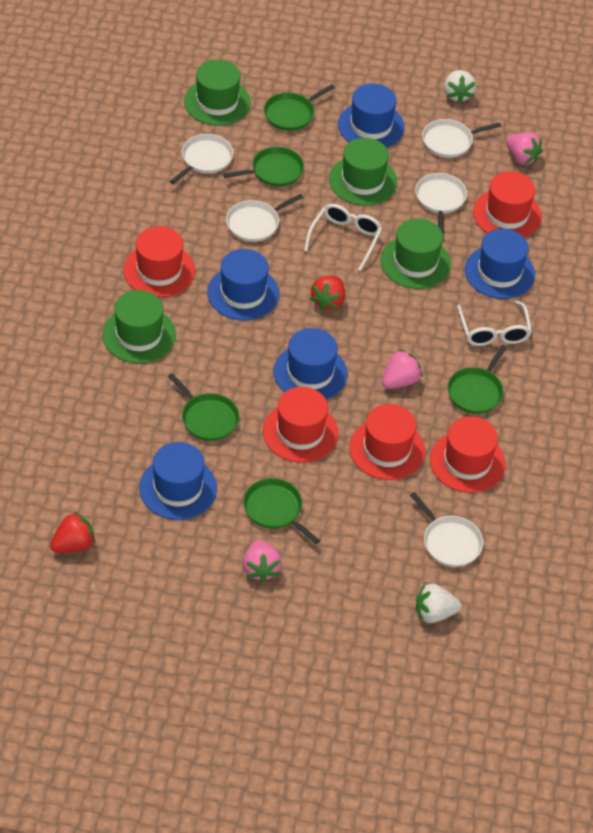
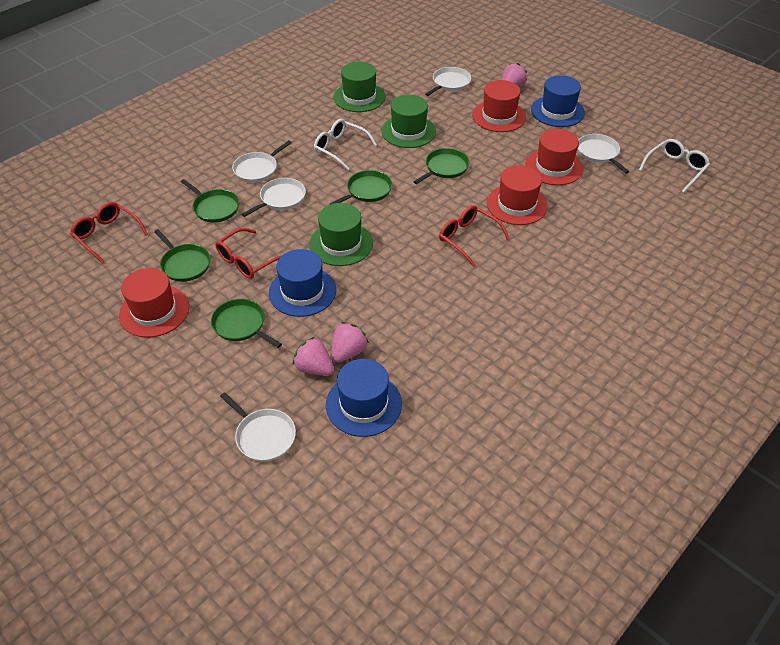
blue hat: [139,442,217,520] [207,249,279,321] [273,328,348,400] [338,83,405,148] [465,229,535,299] = 5 -> [269,249,336,317] [326,359,402,437] [531,75,585,127] = 3
green hat: [102,290,176,363] [184,60,251,126] [329,138,397,206] [381,219,451,289] = 4 -> [309,203,373,266] [334,62,386,112] [381,95,436,148] = 3
red glasses: none = 0 -> [70,202,148,264] [215,228,281,279] [439,205,510,267] = 3
red hat: [123,226,195,297] [263,387,338,462] [349,404,425,480] [430,416,506,493] [473,171,542,238] = 5 -> [119,268,189,338] [472,80,526,132] [487,165,548,225] [525,129,583,185] = 4
red strawberry: [50,512,95,553] [310,276,345,311] = 2 -> none = 0
white strawberry: [416,584,461,623] [444,70,476,104] = 2 -> none = 0

